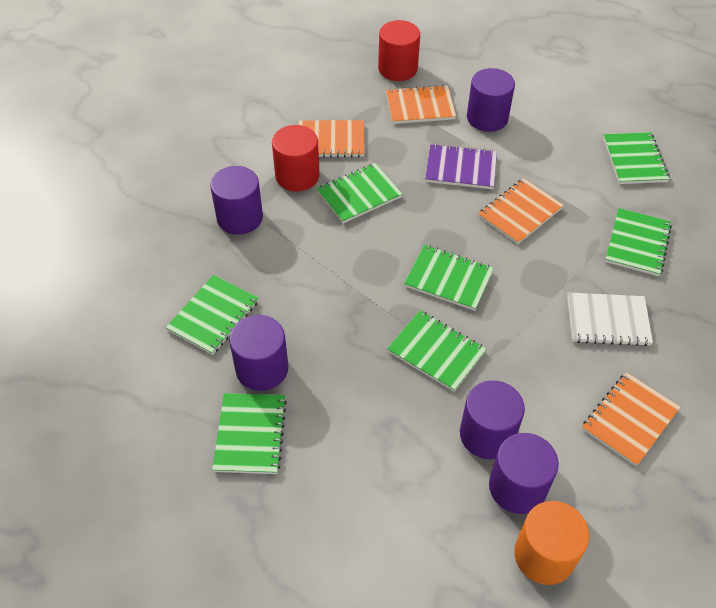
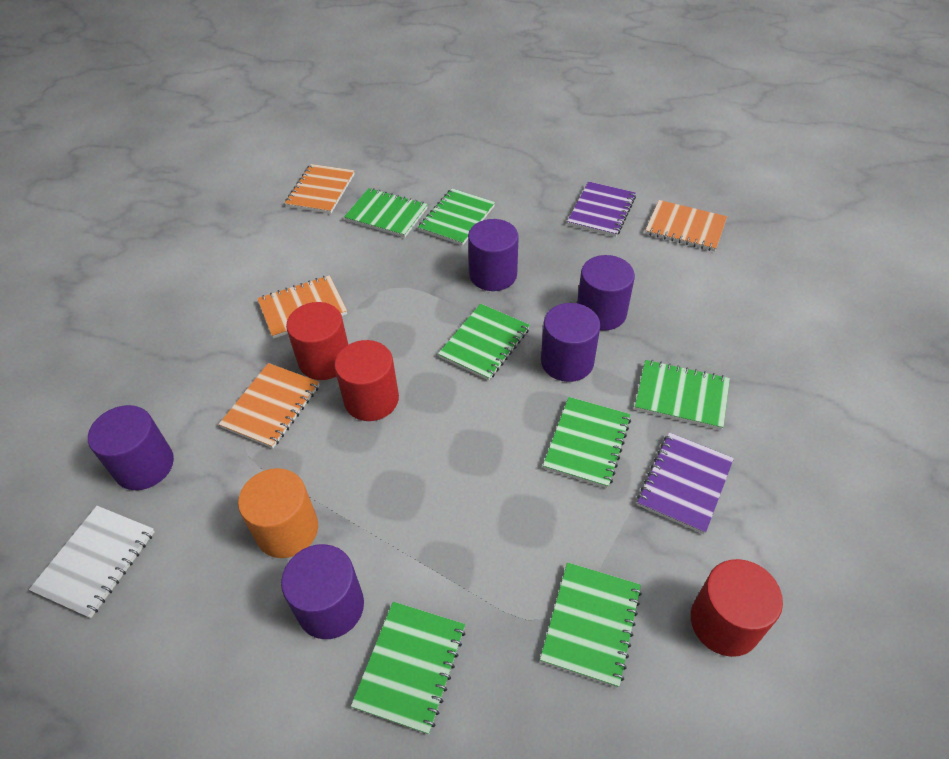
purple notebook: [425,144,497,189] = 1 -> [567,181,636,237] [637,432,734,534] = 2
red cylinder: [272,125,320,191] [378,20,420,81] = 2 -> [286,302,348,380] [334,340,399,421] [691,559,783,657] = 3

